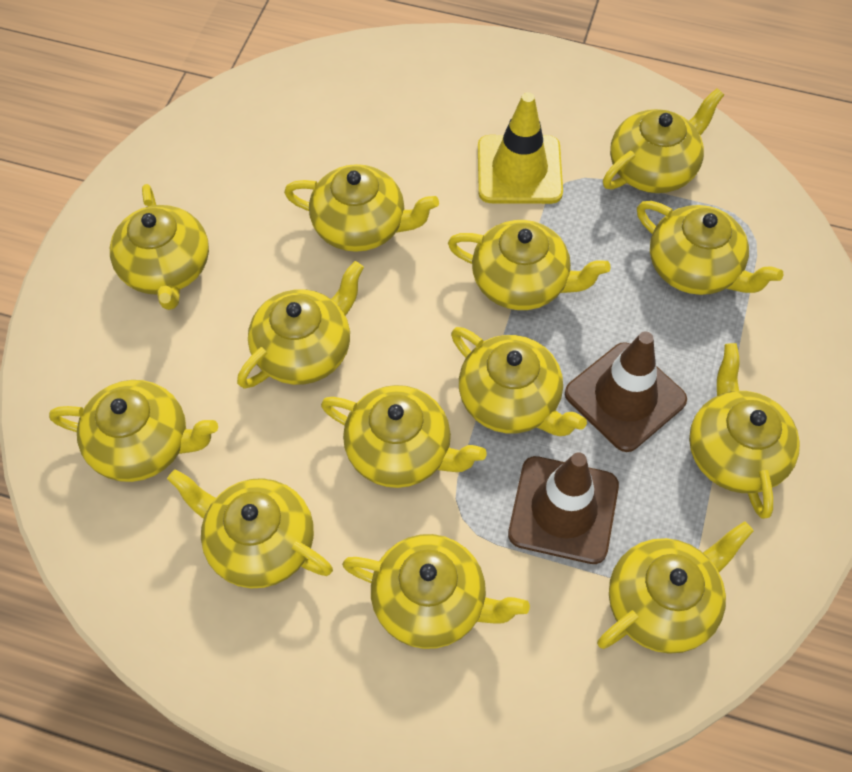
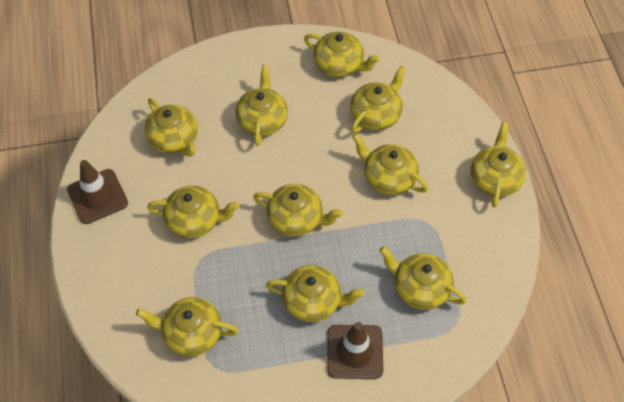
yellow teapot: [49,380,218,482] [110,184,209,310] [167,469,333,588] [237,261,364,388] [284,164,439,252] [321,385,487,488] [342,534,530,649] [448,220,611,310] [451,327,587,436] [597,521,754,654] [603,88,724,193] [637,201,783,295] [689,343,800,519] = 13 -> [136,297,238,356] [144,98,198,157] [147,185,239,238] [235,65,288,146] [253,184,343,236] [266,265,364,322] [304,31,380,77] [350,65,406,133] [352,133,428,195] [379,246,466,310] [470,122,526,208] = 11
yellow traffic cone: [478,92,563,204] = 1 -> none = 0

